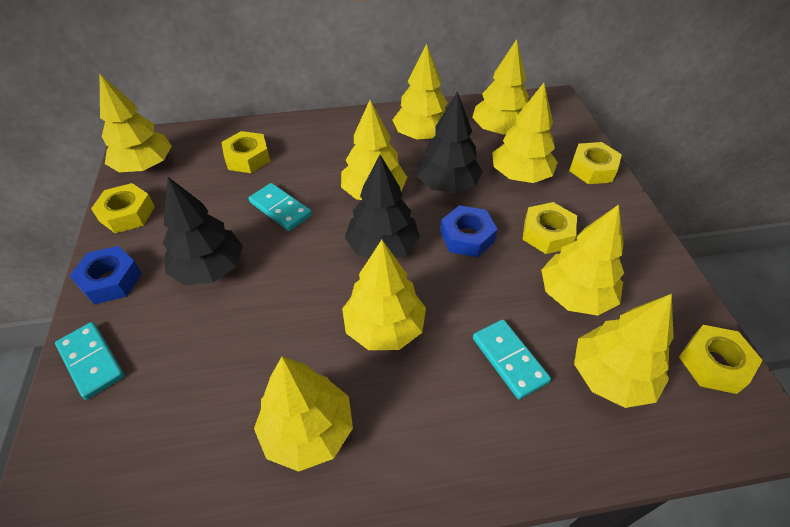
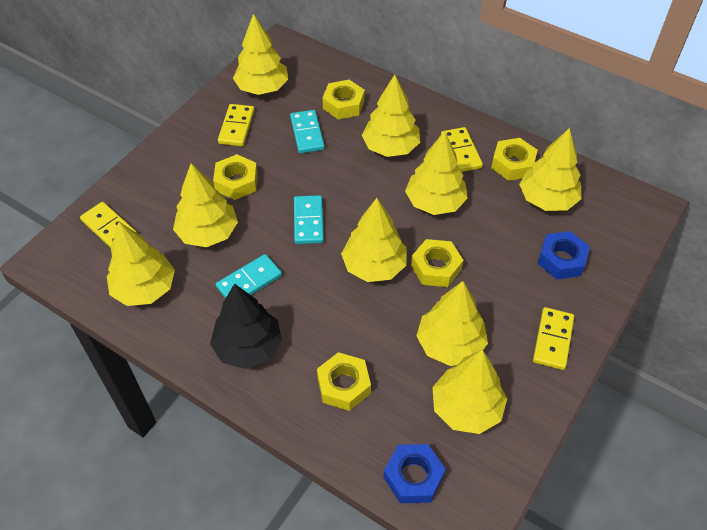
black tree: [163,177,243,285] [345,155,420,258] [417,91,483,193] = 3 -> [210,284,282,369] = 1
yellow domino: none = 0 -> [80,202,137,248] [218,104,255,146] [441,127,483,172] [533,307,574,370] = 4

